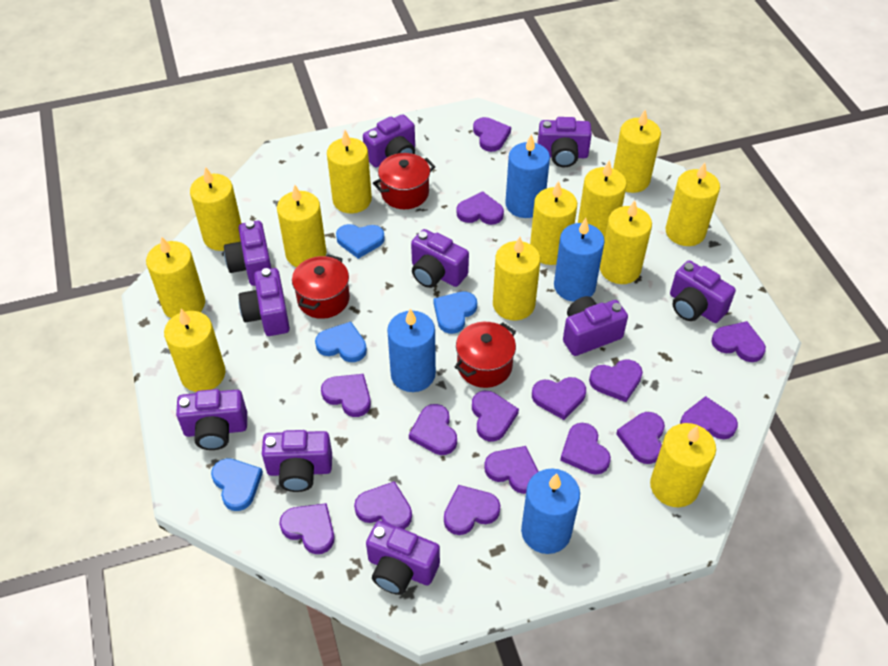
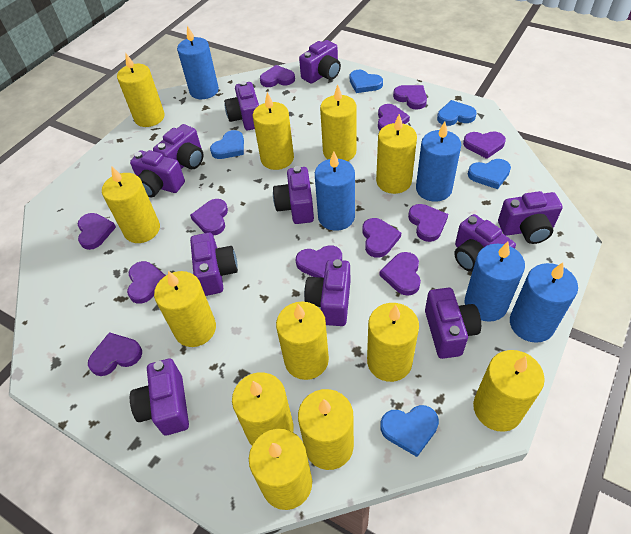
blue candle: [387,308,436,392] [505,134,550,218] [521,468,580,554] [554,218,605,302] = 4 -> [177,25,219,99] [315,151,355,231] [416,121,461,202] [465,242,525,322] [510,262,578,343] = 5
blue heart: [211,458,263,511] [315,322,367,362] [336,224,385,259] [434,291,477,334] = 4 -> [210,130,244,159] [350,70,383,93] [380,405,439,457] [437,100,477,126] [468,159,511,189] = 5
purple camera: [176,389,247,450] [224,220,271,286] [239,268,290,336] [262,430,332,492] [363,114,415,168] [366,521,440,595] [411,229,469,288] [537,117,592,167] [563,296,628,356] [670,260,736,323] = 10 -> [130,150,185,197] [130,359,189,435] [153,124,203,169] [190,233,238,296] [224,81,259,130] [273,166,314,224] [299,40,341,84] [304,259,350,326] [425,288,481,359] [454,214,516,272] [498,191,563,244] = 11
purple heart: [279,503,335,554] [321,374,371,417] [354,481,412,529] [409,404,457,455] [444,485,501,535] [457,191,504,225] [472,391,519,441] [473,117,511,152] [484,446,539,494] [532,377,586,420] [560,423,611,475] [589,360,643,402] [616,412,665,464] [680,396,738,439] [711,321,766,362] = 15 -> [78,213,116,250] [88,332,142,376] [127,261,166,304] [190,199,228,236] [260,65,295,87] [296,245,342,278] [362,218,401,258] [378,104,410,130] [379,252,421,296] [393,85,427,110] [408,204,448,242] [463,131,506,159] = 12
red pot: [292,254,350,319] [373,153,435,209] [455,322,516,388] = 3 -> none = 0

